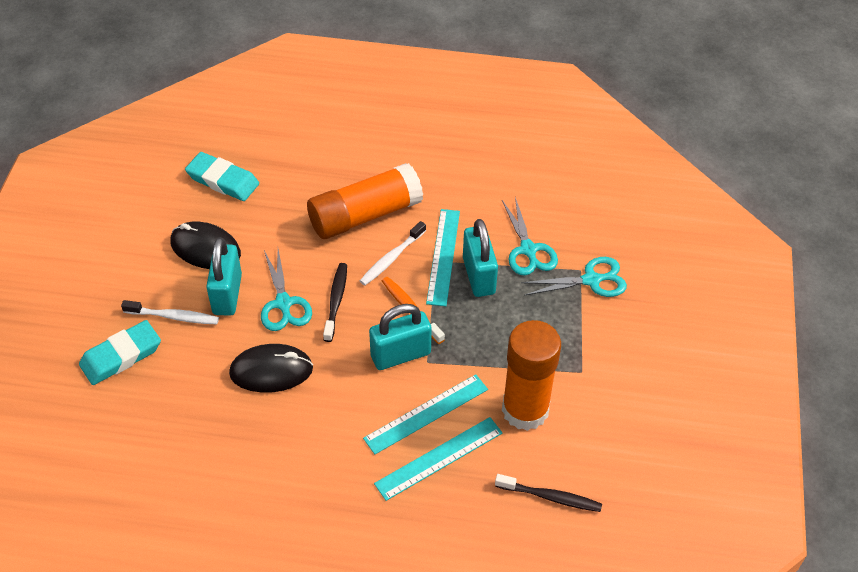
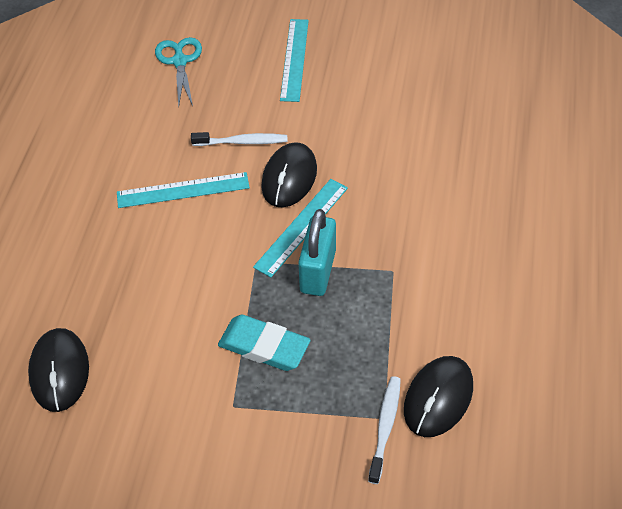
black mouse: [170,222,241,269] [229,344,313,393] = 2 -> [28,328,89,412] [261,142,317,207] [404,356,473,437] = 3
black toothbrush: [323,263,347,342] [495,474,602,512] = 2 -> none = 0
orange glue stick: [307,163,423,239] [502,320,561,431] = 2 -> none = 0
orange toothbrush: [382,277,445,344] = 1 -> none = 0
turquoise eraser: [79,320,161,385] [185,152,259,201] = 2 -> [218,315,310,371] = 1
turquoise padlock: [206,237,242,316] [369,304,432,370] [463,219,498,297] = 3 -> [298,209,336,296] = 1
turquoise scissors: [261,249,312,331] [502,197,558,275] [521,257,627,297] = 3 -> [155,37,202,107] = 1

